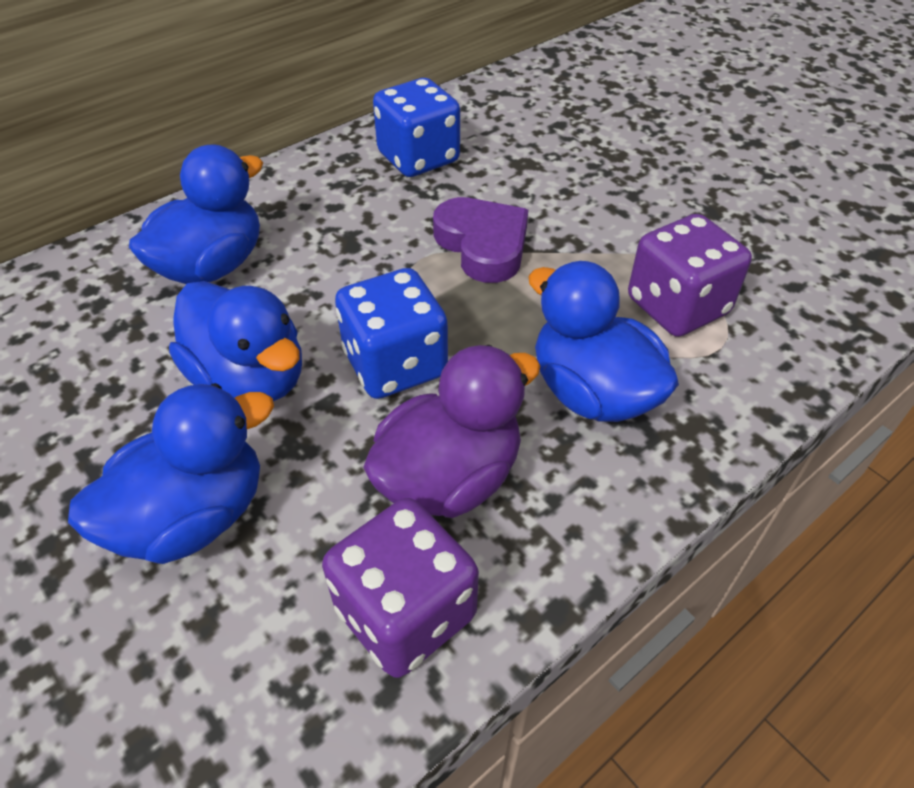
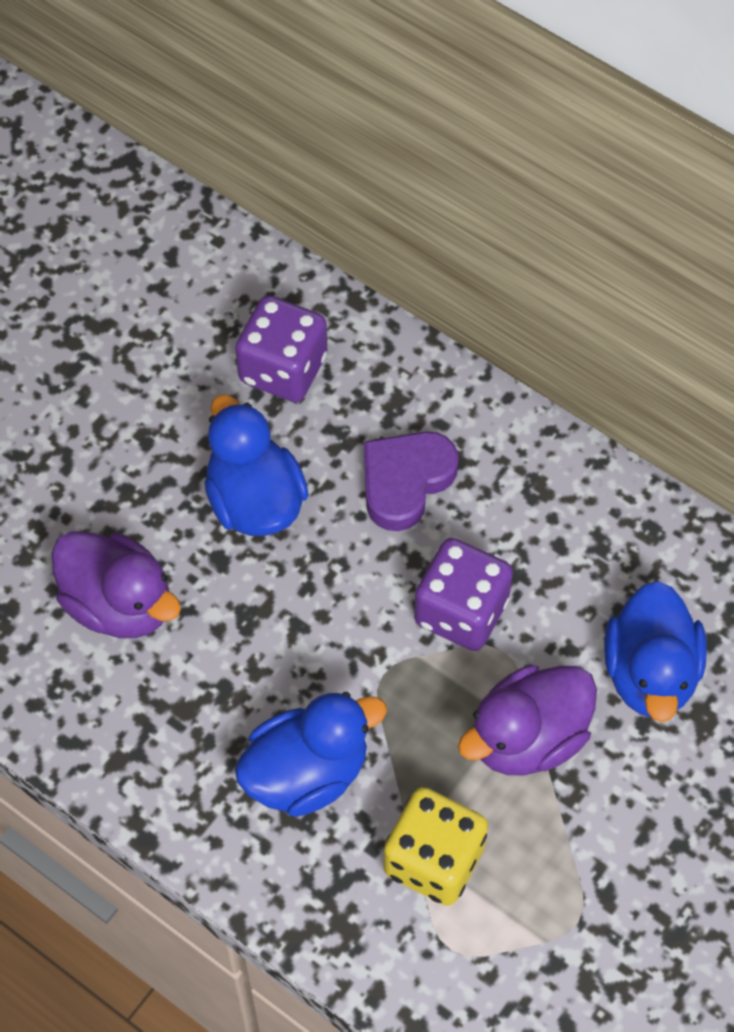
blue dice: [335,268,448,399] [373,78,460,177] = 2 -> none = 0
blue duck: [68,383,274,564] [129,144,263,284] [169,281,302,401] [528,261,679,422] = 4 -> [204,395,309,536] [235,692,387,817] [604,581,707,722] = 3
purple duck: [363,345,541,518] = 1 -> [51,531,181,638] [458,665,597,776] = 2
yellow dice: none = 0 -> [383,787,488,906] = 1

